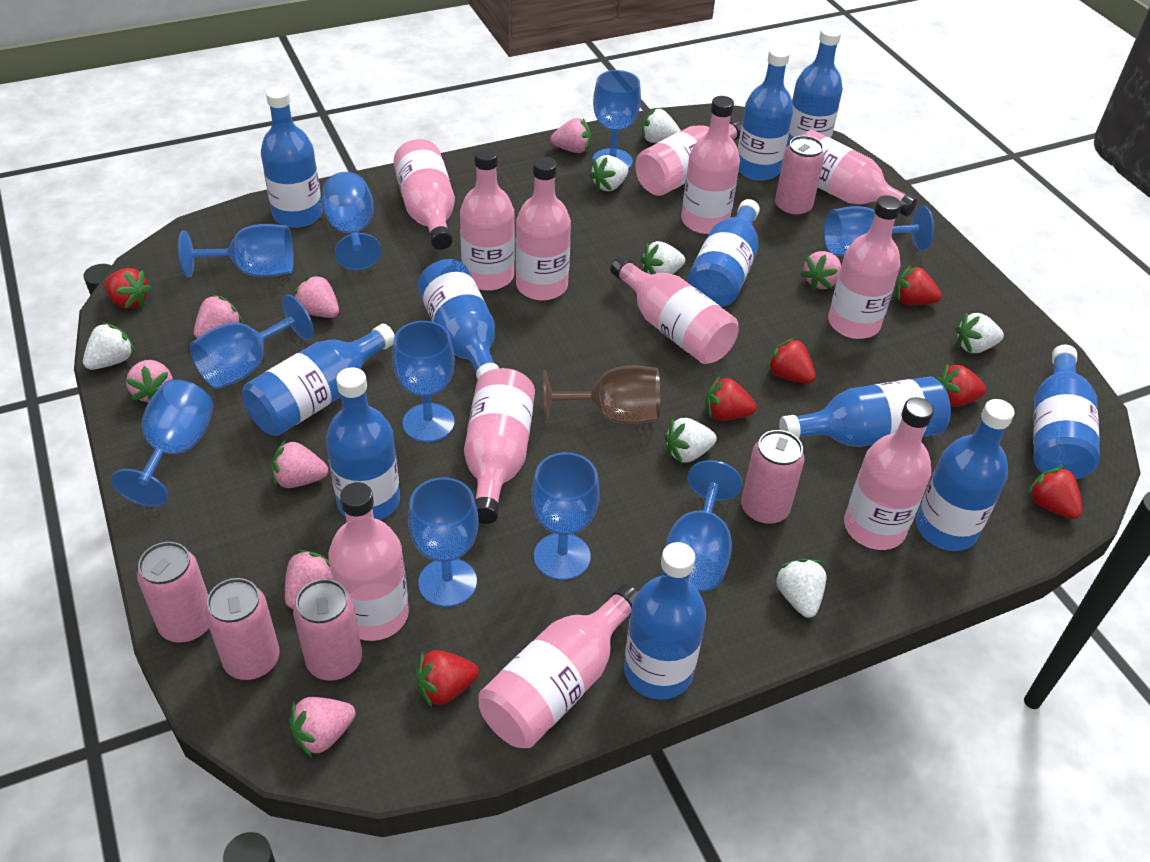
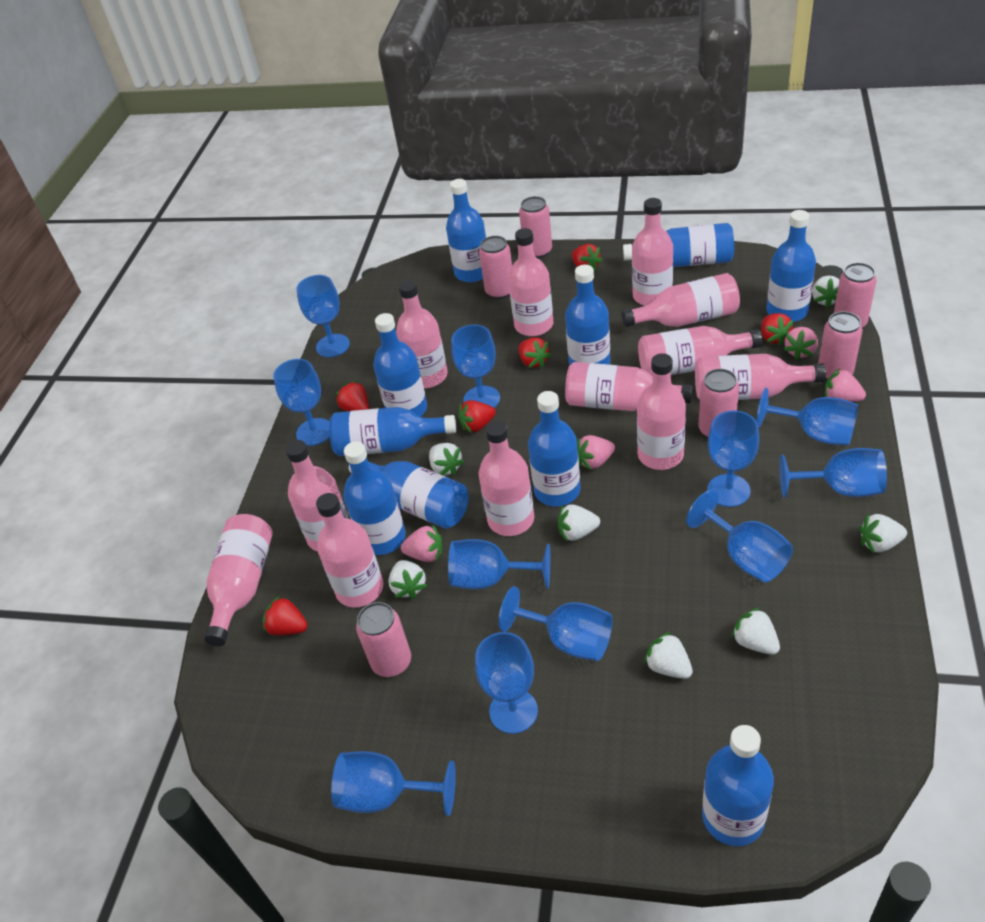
blue bottle: [242,324,395,436] [261,86,323,228] [326,368,400,520] [417,259,499,379] [624,542,706,700] [687,199,760,307] [738,47,793,181] [779,376,951,447] [786,26,843,148] [916,399,1015,551] [1033,345,1100,479] = 11 -> [329,407,456,456] [343,441,406,555] [349,461,469,529] [373,313,427,417] [446,179,486,282] [528,391,580,507] [565,265,610,366] [623,223,734,267] [702,725,774,846] [766,210,816,322] = 10
blue goblet: [111,379,213,506] [178,224,294,277] [190,295,314,389] [322,172,381,270] [392,321,455,442] [408,477,478,607] [531,452,600,580] [592,70,641,169] [665,460,742,591] [824,206,934,256] = 10 -> [273,359,330,446] [296,275,350,357] [331,751,456,816] [448,539,550,589] [451,325,500,408] [475,632,538,734] [499,586,613,661] [686,490,793,582] [707,410,759,507] [756,388,858,446] [780,448,887,497] = 11
brown goblet: [543,366,660,424] = 1 -> none = 0
pink can: [137,542,209,643] [205,578,280,680] [293,579,362,681] [741,430,805,525] [775,136,824,217] = 5 -> [356,602,411,677] [479,236,512,299] [519,196,552,258] [698,369,739,438] [818,311,863,380] [834,263,877,327] = 6
pink strawberry: [126,360,173,402] [194,294,243,338] [272,440,328,488] [285,550,332,609] [290,697,356,757] [294,274,339,318] [550,118,591,153] [801,251,841,290] = 8 -> [401,524,443,562] [577,435,615,470] [783,327,818,360] [825,368,866,402] = 4
red strawberry: [104,268,152,309] [416,650,479,708] [706,376,757,421] [767,337,816,384] [894,265,942,305] [937,364,986,407] [1027,466,1082,519] = 7 -> [262,596,308,636] [335,381,369,411] [458,400,496,433] [519,338,551,368] [572,244,602,272] [761,313,794,346] = 6

